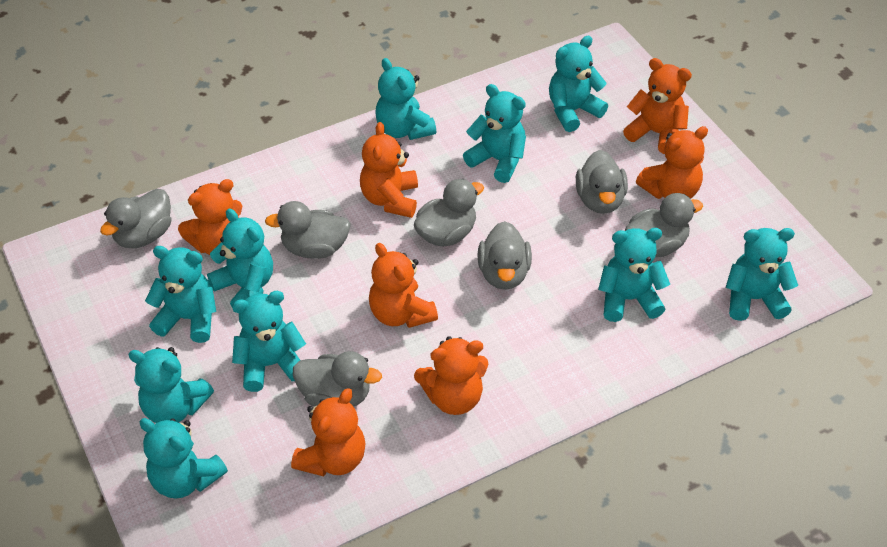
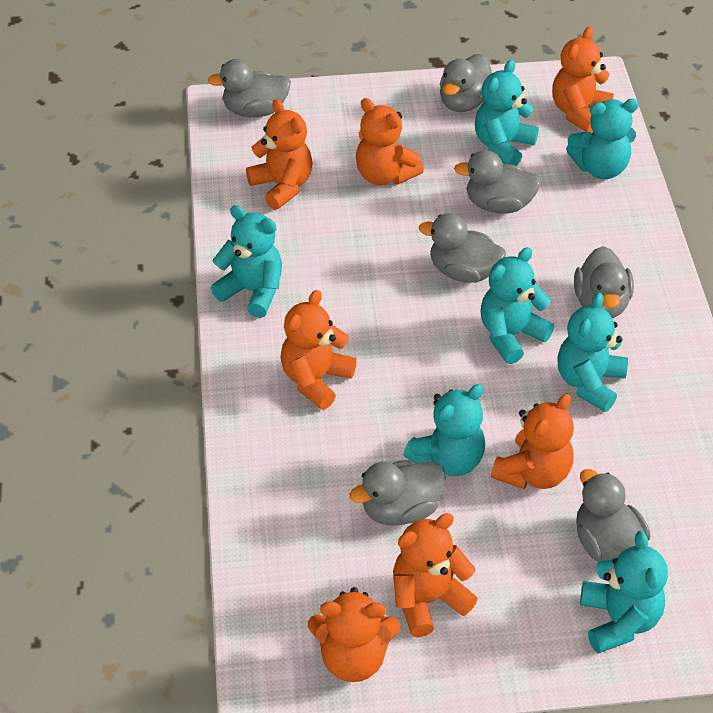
turquoise teddy bear: [128,347,214,423] [139,418,228,499] [145,246,216,343] [207,209,273,306] [232,291,306,392] [375,58,436,140] [463,84,526,183] [549,36,608,132] [598,228,670,322] [725,228,798,321] = 10 -> [211,205,282,318] [403,384,485,476] [475,60,539,166] [481,247,554,364] [557,293,628,412] [566,99,639,179] [580,531,668,653] = 7

